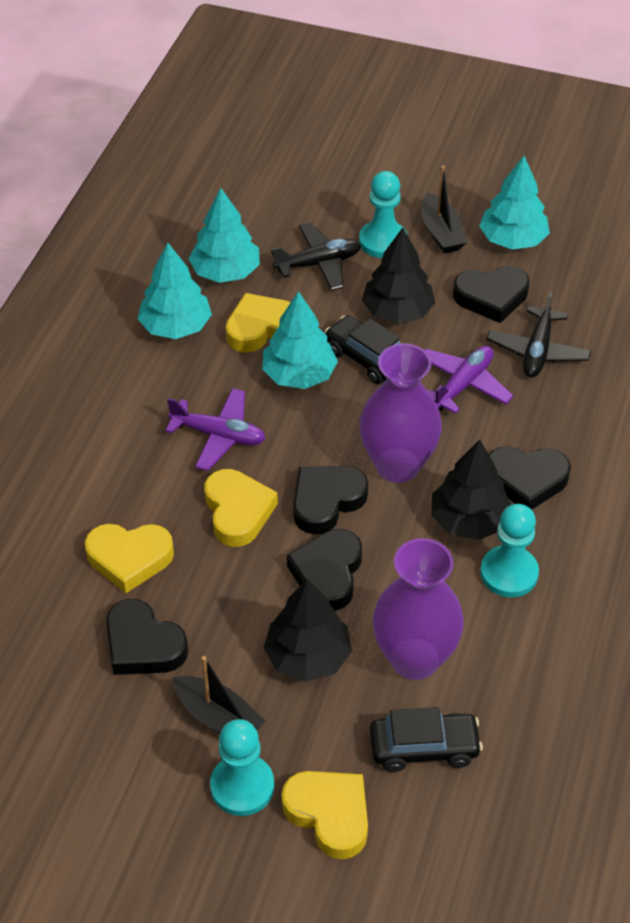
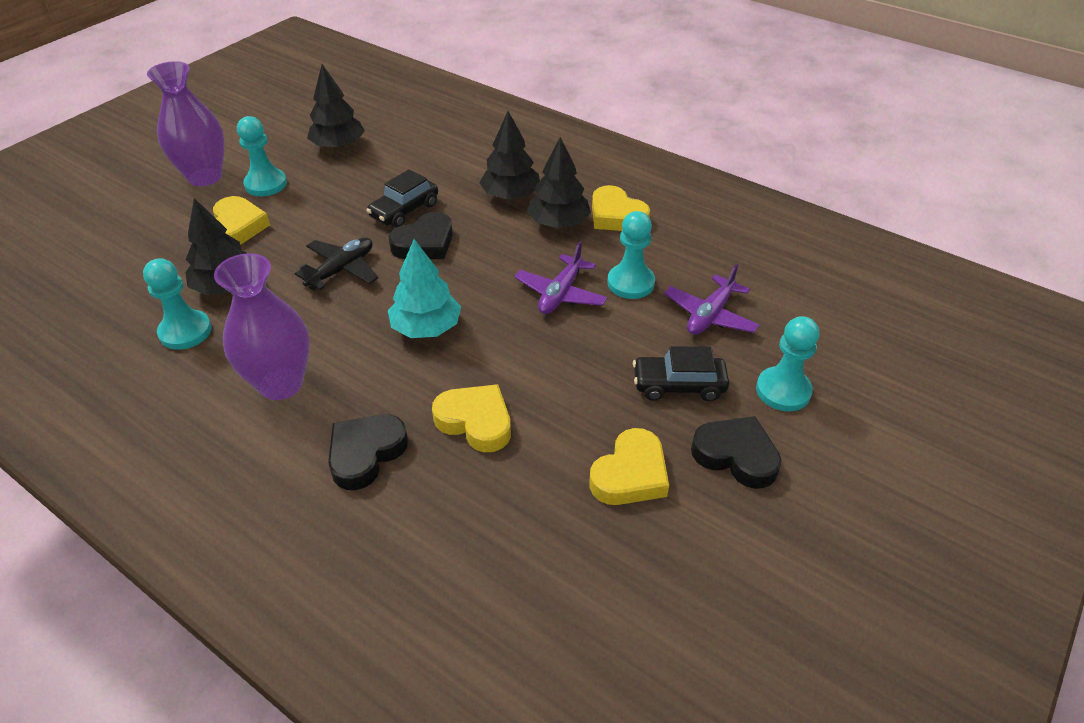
black boat: [173,656,265,733] [421,166,467,254] = 2 -> none = 0
black heart: [106,599,188,675] [287,529,362,611] [293,466,368,534] [453,266,529,323] [489,446,571,510] = 5 -> [328,414,408,490] [389,212,453,259] [691,416,782,489] = 3
black plane: [271,223,361,290] [486,292,591,377] = 2 -> [295,237,378,290] = 1
black tree: [264,579,352,682] [362,227,435,324] [432,440,511,540] = 3 -> [186,198,246,295] [307,64,365,149] [479,111,540,200] [527,137,591,228] = 4
turquoise pawn: [210,719,274,816] [359,171,407,258] [480,504,539,597] = 3 -> [143,258,212,350] [237,116,287,196] [608,211,655,299] [756,316,819,411] = 4
turquoise tree: [138,243,212,339] [189,188,260,283] [262,291,338,389] [479,156,550,250] = 4 -> [388,239,461,338] = 1

